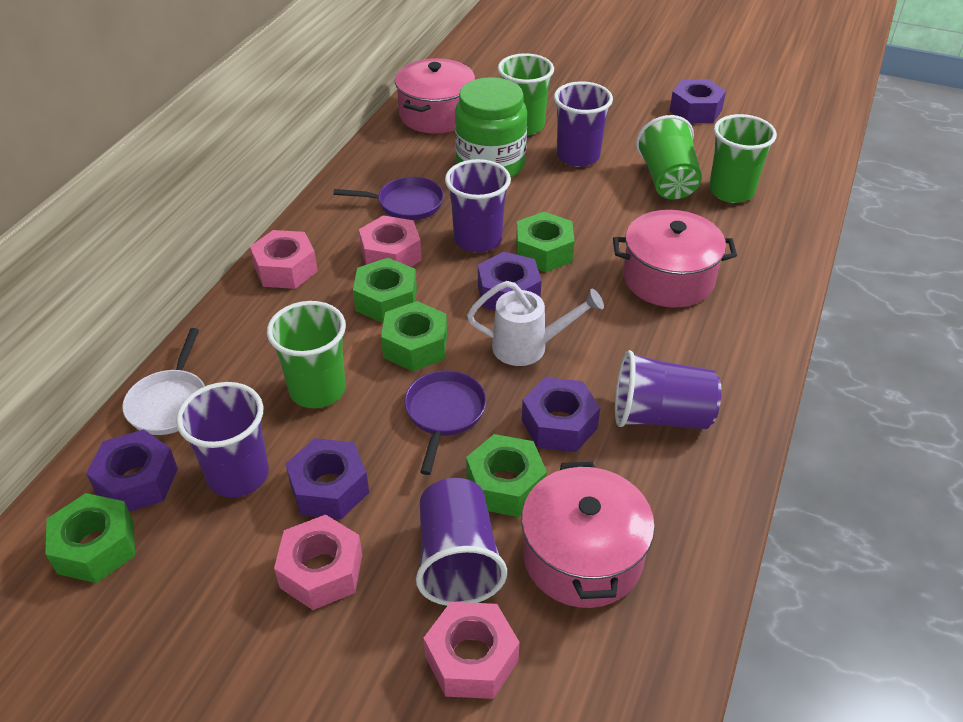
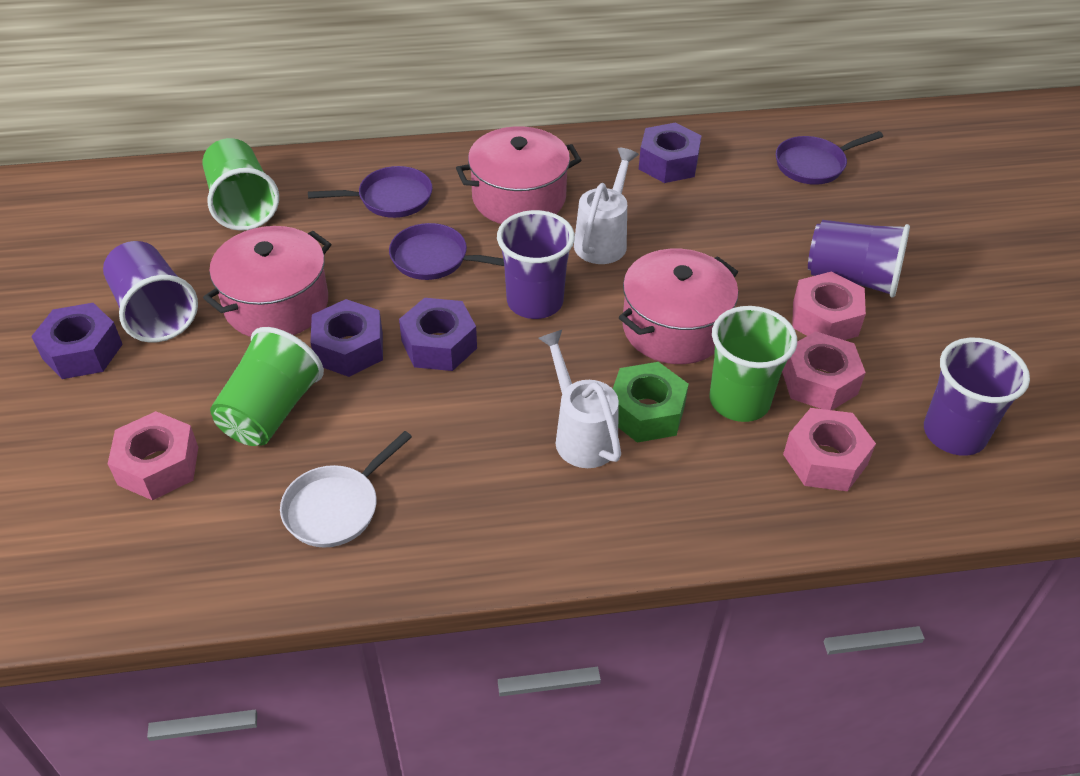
green cup: [267,301,346,408] [498,53,554,136] [636,115,702,200] [709,114,777,203] = 4 -> [203,138,279,231] [210,327,324,446] [709,306,797,422] = 3
green jar: [455,77,527,178] = 1 -> none = 0
green nut: [45,493,135,583] [353,258,417,323] [381,301,447,372] [466,434,547,517] [516,212,574,272] = 5 -> [613,362,689,443] = 1
purple cup: [176,382,269,498] [416,478,507,606] [445,159,511,253] [554,81,613,167] [615,350,721,429] = 5 -> [103,241,198,343] [497,210,575,319] [808,220,910,298] [924,338,1030,456] = 4
purple nut: [86,429,178,512] [285,438,369,519] [478,251,541,311] [522,377,600,452] [670,79,726,123] = 5 -> [31,303,123,379] [310,299,383,377] [399,298,477,371] [639,123,701,183] = 4
purple pan: [333,177,444,221] [404,370,487,475] = 2 -> [308,166,433,218] [389,223,504,280] [776,131,883,185] = 3
white watering can: [467,281,604,366] = 1 -> [538,330,621,468] [574,148,639,264] = 2

